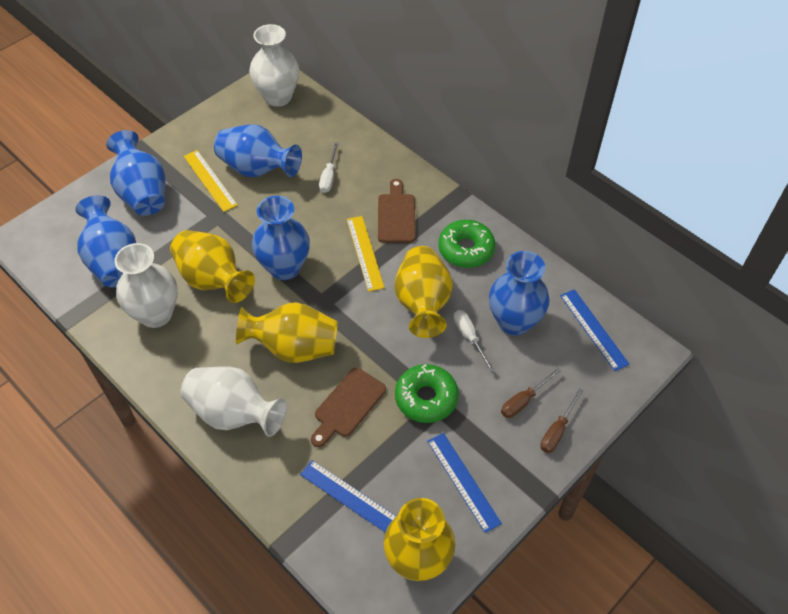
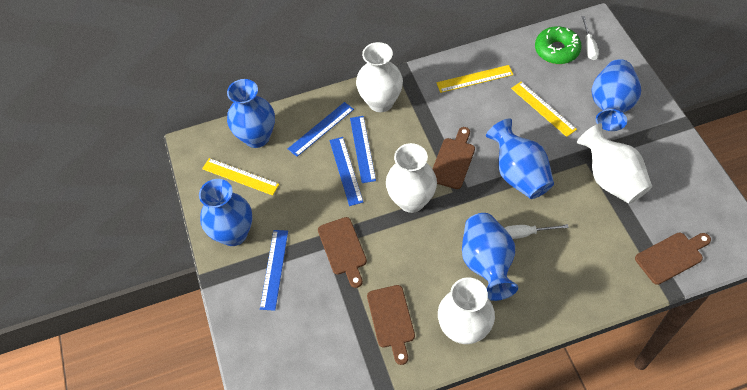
blue ruler: [300,460,396,532] [427,433,502,533] [560,289,630,371] = 3 -> [260,230,288,311] [288,102,354,157] [329,137,363,206] [350,116,376,183] = 4
brown cutting board: [311,368,386,447] [378,179,416,243] = 2 -> [318,217,367,288] [367,285,415,365] [432,127,475,189] [635,233,711,285] = 4
brown screwdriver: [501,368,561,418] [540,389,583,453] = 2 -> none = 0
green donut: [395,364,459,423] [438,220,495,268] = 2 -> [535,26,582,64] = 1
white vase: [114,243,178,328] [181,367,287,437] [249,24,299,107] = 3 -> [356,42,403,112] [386,143,437,213] [438,277,495,344] [576,123,652,204] = 4
yellow ruler: [184,150,238,212] [347,216,385,292] = 2 -> [202,158,279,196] [436,65,513,93] [511,82,577,137] = 3
yellow vase: [170,230,255,303] [236,302,338,363] [383,498,456,581] [394,246,453,338] = 4 -> none = 0

